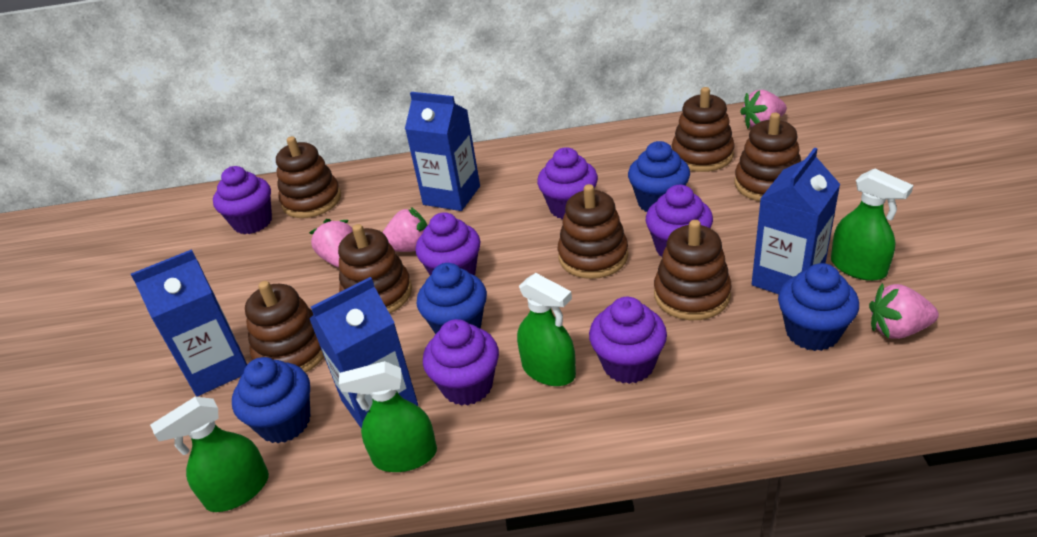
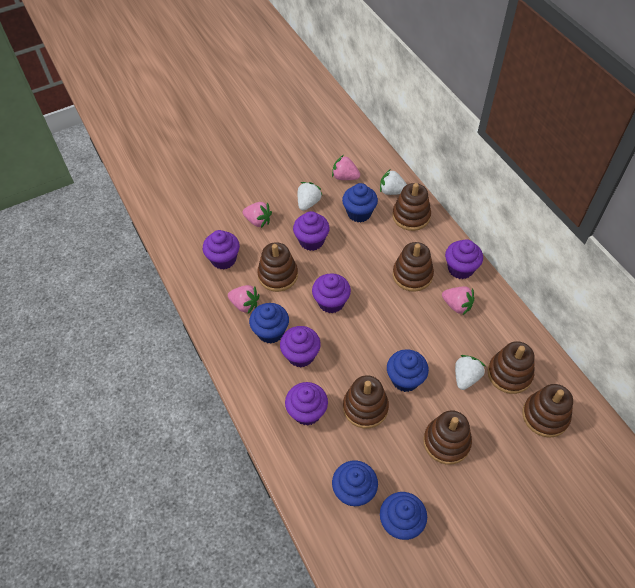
blue carton: [131,249,247,396] [309,277,418,429] [405,92,480,211] [752,148,840,294] = 4 -> none = 0
blue cupcake: [232,357,310,443] [416,263,487,334] [628,141,690,212] [778,263,859,351] = 4 -> [249,303,289,344] [332,460,378,507] [342,183,378,223] [380,492,427,540] [387,349,429,392] = 5
green spray bottle: [150,397,269,512] [339,361,437,472] [517,273,576,386] [831,169,913,281] = 4 -> none = 0
white strawberry: none = 0 -> [298,182,322,211] [380,169,407,195] [455,355,485,390] = 3

